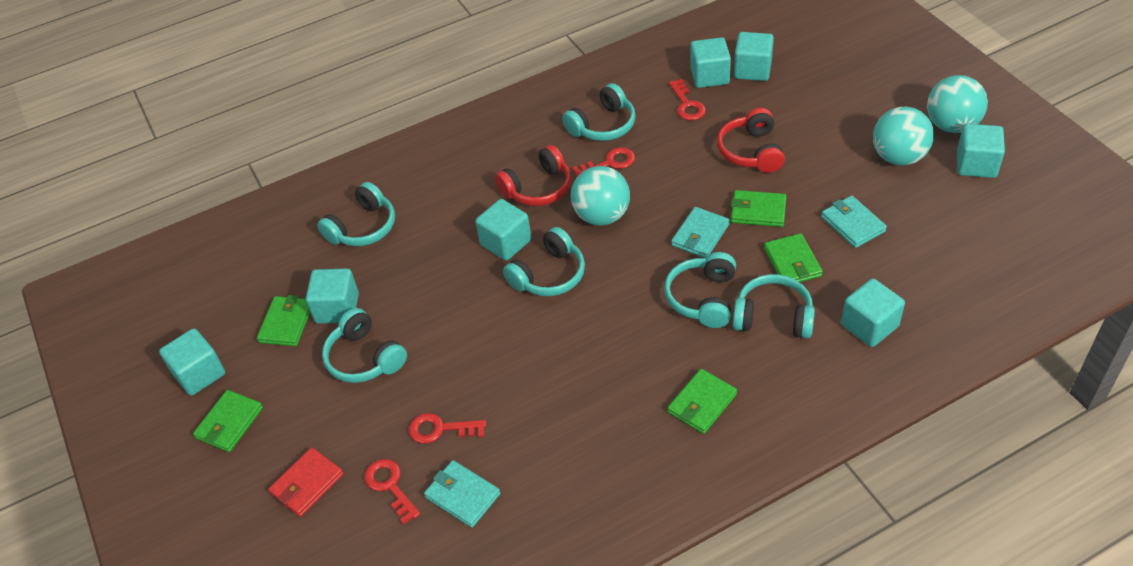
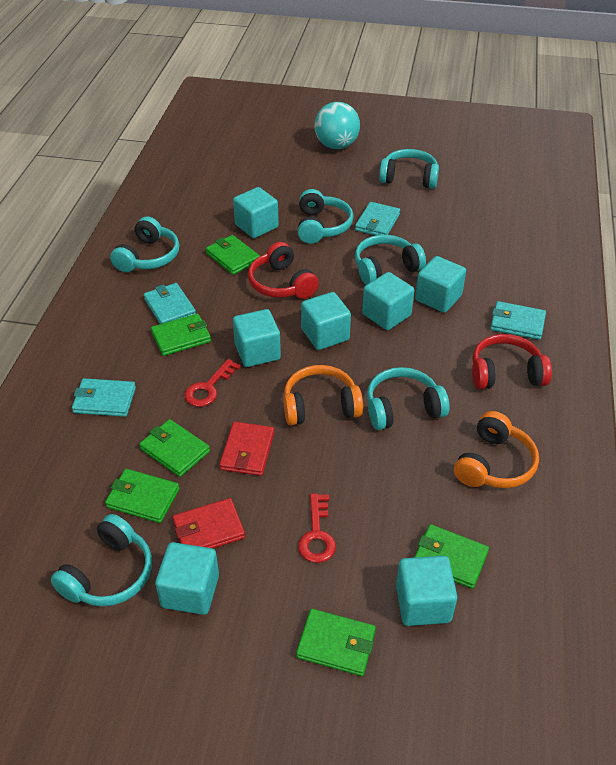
green wallet: [193,390,263,452] [257,295,310,346] [668,369,737,434] [731,190,787,227] [764,233,823,286] = 5 -> [105,469,180,523] [139,419,210,477] [151,314,211,356] [206,235,260,275] [296,609,376,676] [414,524,489,589] = 6
orange headphones: none = 0 -> [284,365,363,425] [454,411,539,488] = 2
red key: [364,459,420,524] [409,413,486,444] [572,147,635,177] [669,79,706,120] = 4 -> [184,359,241,407] [298,493,336,563] = 2
red wallet: [268,447,344,517] = 1 -> [173,498,245,549] [219,422,274,476] = 2
turquoise ball: [571,166,630,226] [873,107,934,165] [927,75,988,133] = 3 -> [314,102,360,149] = 1
turquoise wallet: [424,460,500,528] [671,207,730,258] [821,196,887,248] = 3 -> [72,378,136,417] [144,283,196,324] [355,202,400,236] [490,301,546,340] = 4

